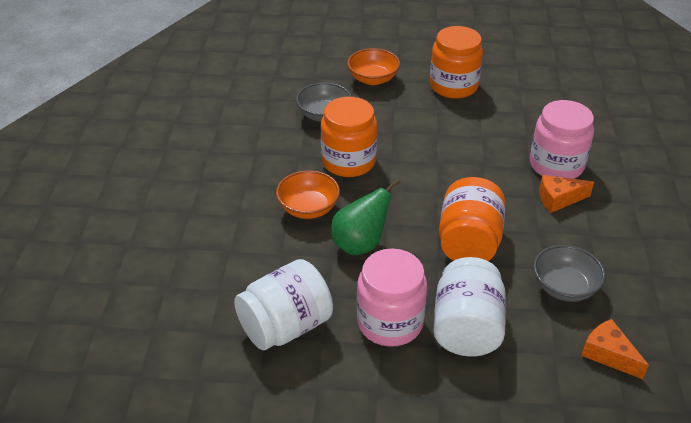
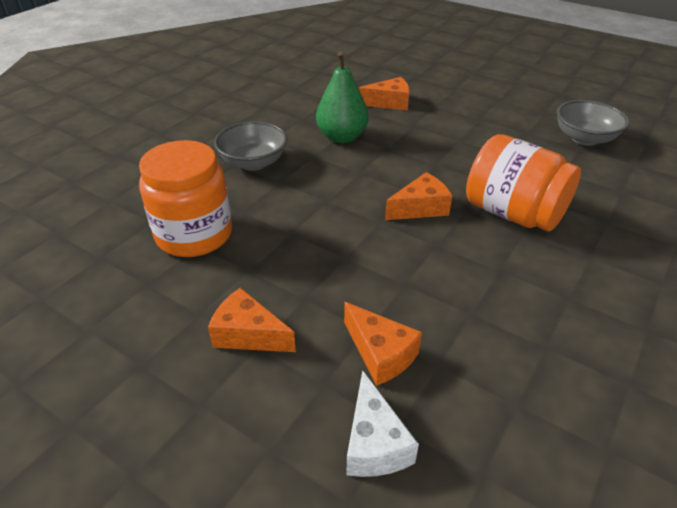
orange bowl: [276,170,340,219] [347,48,400,85] = 2 -> none = 0
orange cheese: [539,175,594,213] [581,319,649,379] = 2 -> [208,287,296,352] [344,302,422,386] [359,77,410,110] [385,172,452,220] = 4
orange jar: [321,97,377,177] [430,26,483,99] [439,177,506,261] = 3 -> [139,140,232,257] [466,134,581,231] = 2
pink jar: [357,249,428,347] [530,100,594,179] = 2 -> none = 0
white cheese: none = 0 -> [346,370,419,477] = 1
white jar: [234,259,333,350] [433,257,506,357] = 2 -> none = 0

